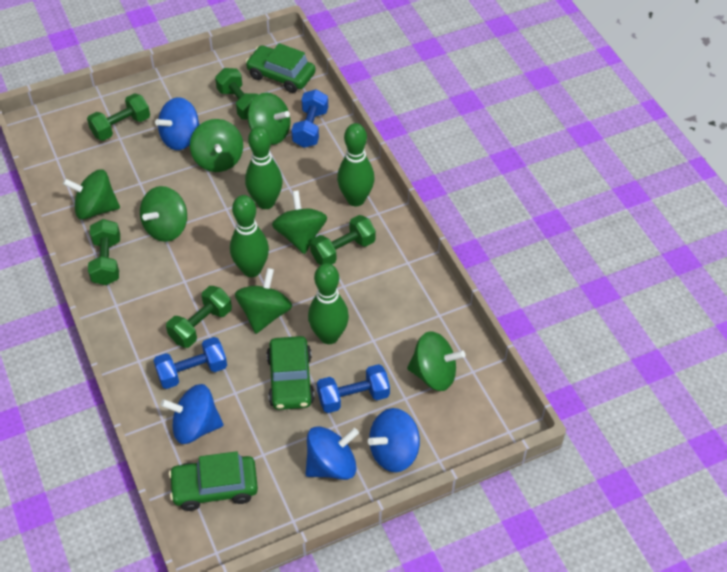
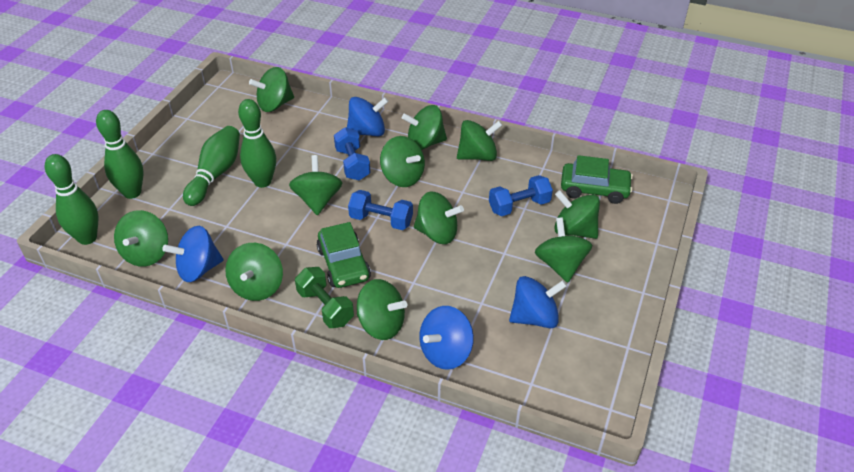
green car: [168,451,258,511] [246,43,315,93] [267,336,315,410] = 3 -> [317,222,371,288] [561,155,633,204] = 2
green dumbbell: [87,93,150,141] [88,219,120,285] [166,286,232,348] [215,68,258,120] [310,215,376,265] = 5 -> [295,267,354,328] = 1
green spinning top: [63,169,120,220] [140,186,187,242] [190,119,243,172] [235,268,292,334] [248,93,290,145] [272,190,327,254] [407,331,465,391] = 7 -> [114,210,168,267] [225,243,283,301] [249,67,294,112] [289,155,343,215] [357,279,407,340] [380,136,425,187] [402,105,447,150] [414,192,464,244] [457,120,502,161] [535,217,592,283] [554,190,600,239] = 11

